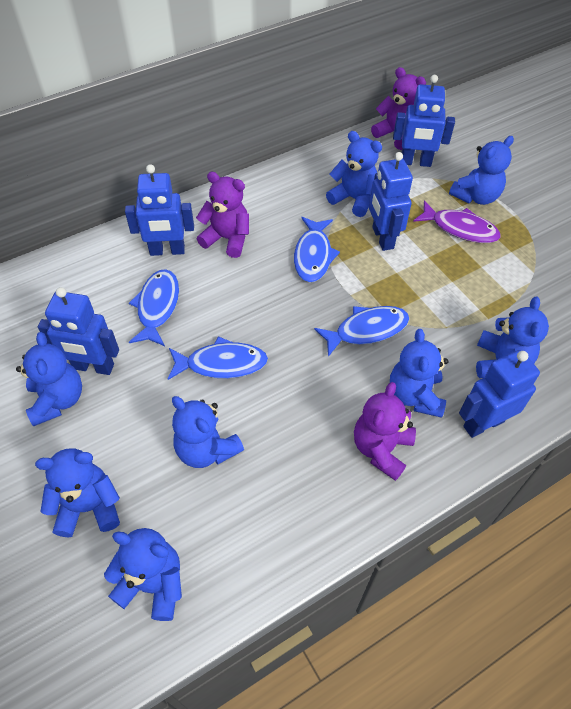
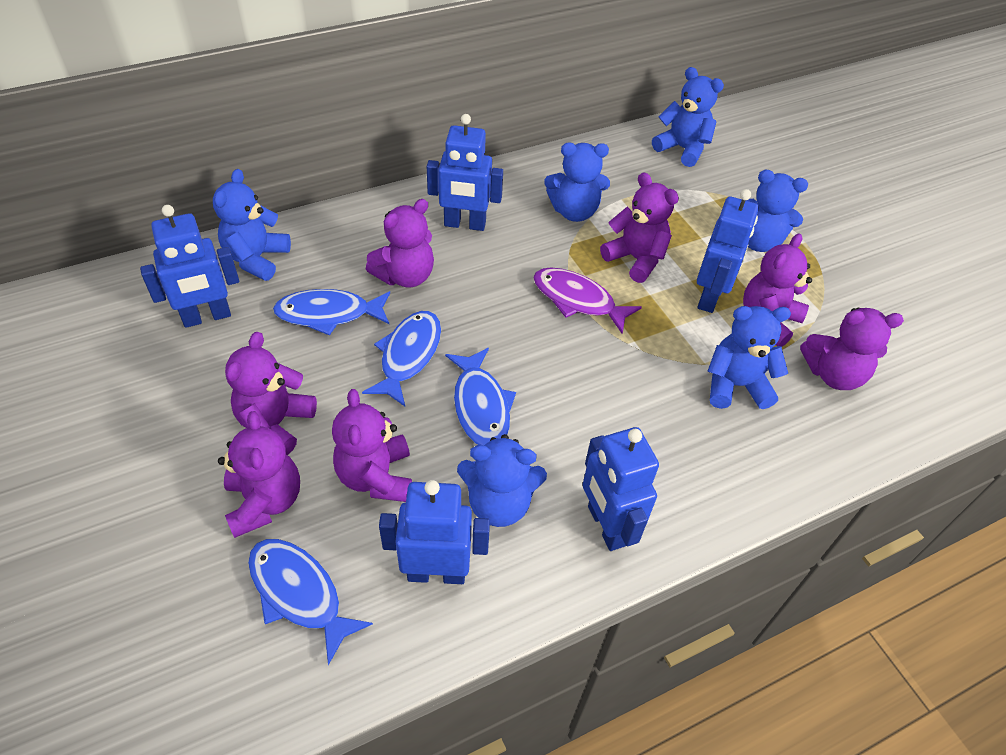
blue teddy bear: [16,332,82,426] [35,449,120,537] [104,528,182,621] [172,396,244,468] [326,131,382,217] [390,329,448,418] [449,136,514,205] [476,297,549,378] = 8 -> [213,169,291,281] [457,434,547,527] [544,143,610,222] [652,67,724,167] [708,306,791,409] [746,170,808,252] = 6
purple teddy bear: [196,172,249,258] [354,382,416,481] [371,67,426,150] = 3 -> [218,411,300,538] [225,332,317,455] [332,389,412,502] [366,199,434,288] [600,172,679,283] [743,233,812,347] [800,308,904,390] = 7

